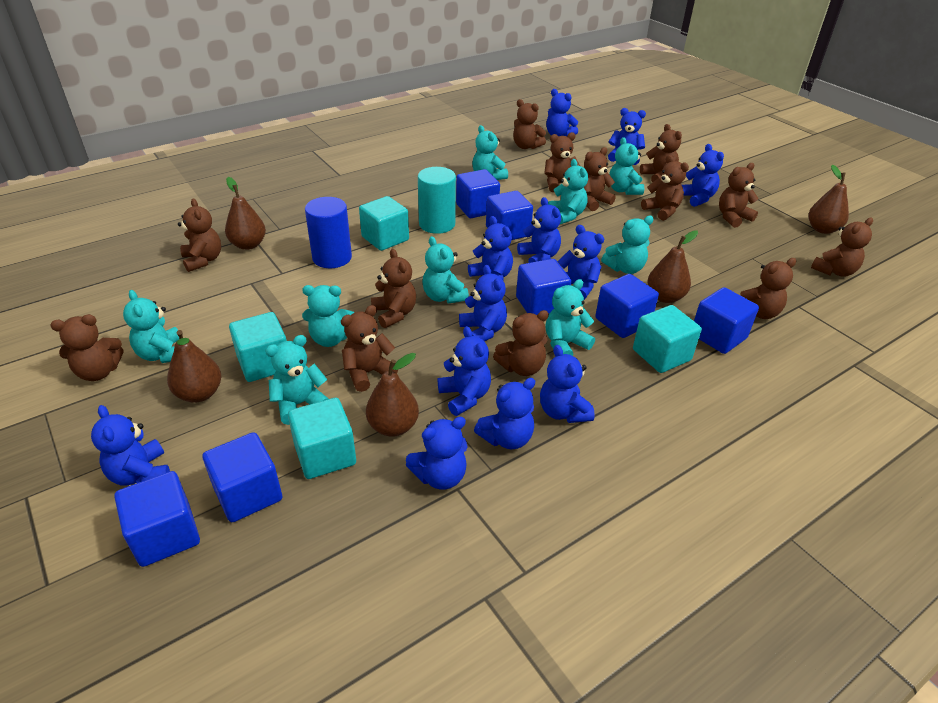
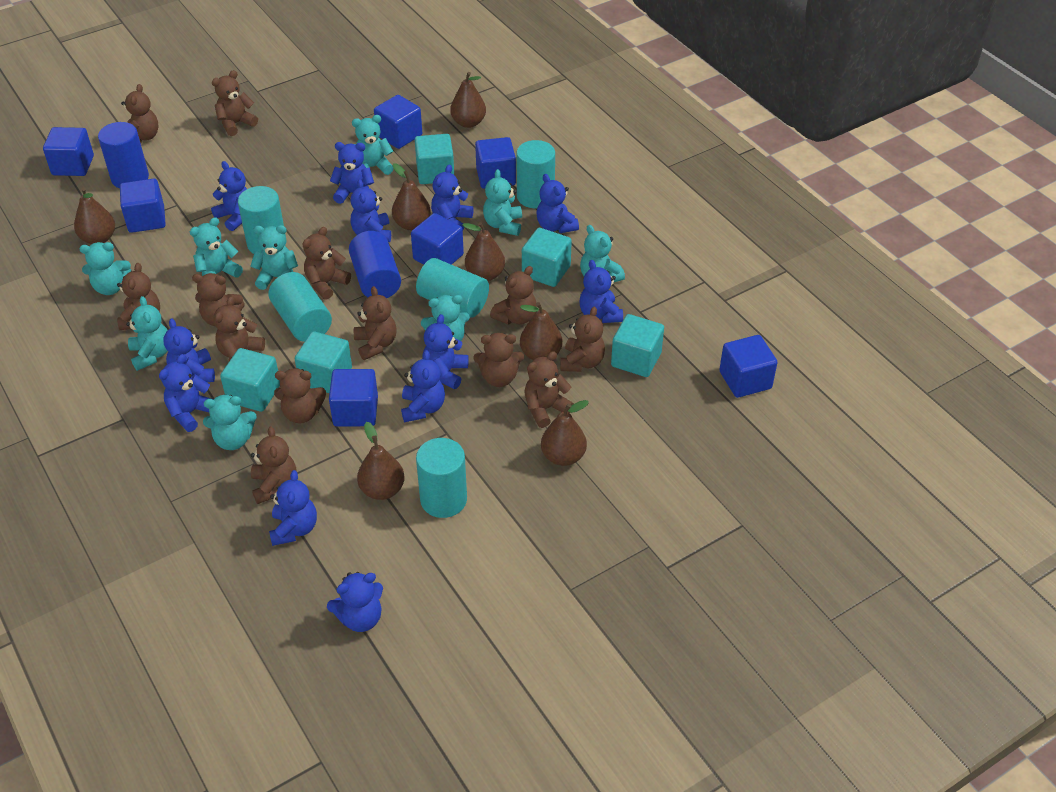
blue cylinder: [305,197,352,268] = 1 -> [98,122,149,188] [349,231,401,298] = 2
brown pear: [167,330,221,403] [225,177,266,250] [366,353,419,437] [648,230,698,303] [809,165,849,234] = 5 -> [74,187,115,244] [357,422,405,500] [392,163,431,230] [450,72,486,128] [463,222,505,281] [520,302,563,360] [541,400,589,466] = 7
turquoise cube: [229,312,287,382] [288,398,356,479] [359,196,409,251] [633,305,702,373] = 4 -> [220,348,280,412] [295,331,352,393] [415,134,454,184] [522,228,572,287] [611,314,664,377] = 5
turquoise cylinder: [418,167,456,234] = 1 -> [238,186,286,254] [268,272,332,342] [416,258,489,318] [416,438,467,518] [516,140,555,208] = 5

